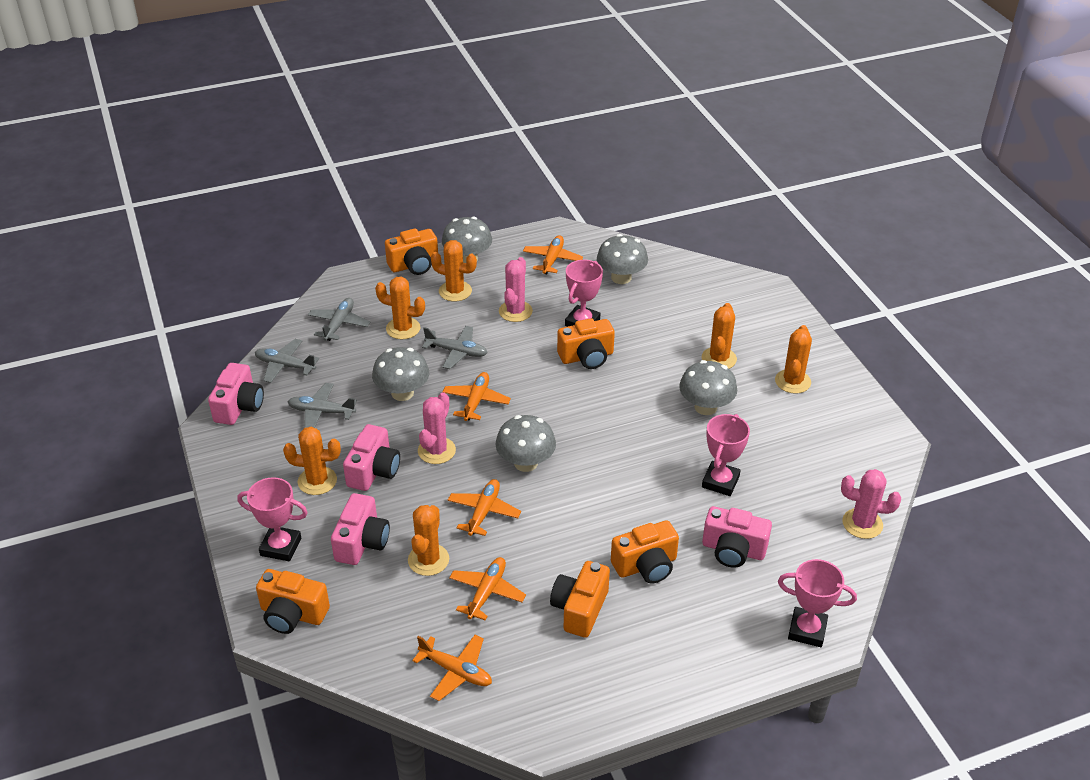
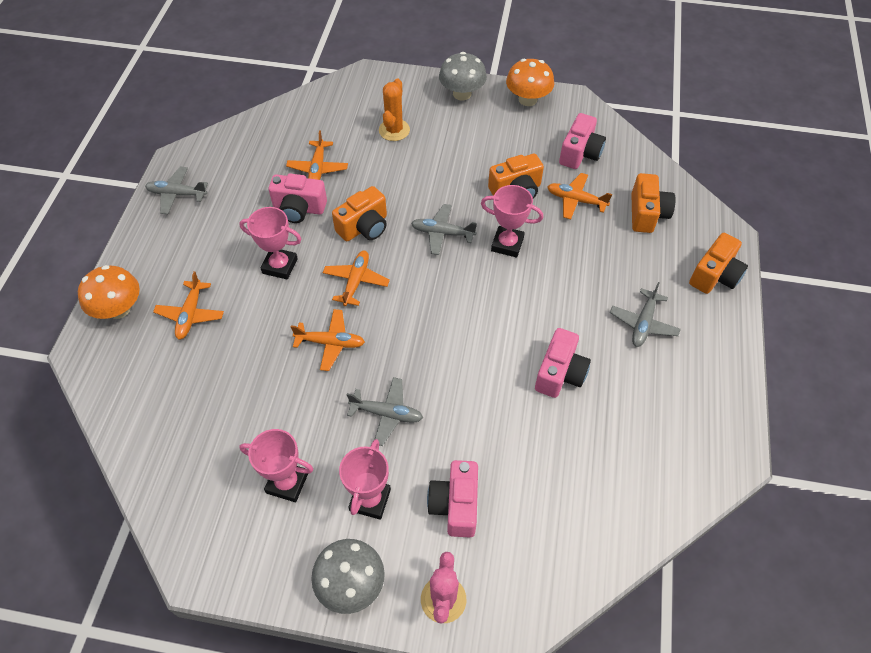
grey mushroom: [372,347,429,401] [442,217,492,263] [495,415,556,472] [597,234,648,284] [679,360,737,415] = 5 -> [311,539,385,614] [439,52,487,101] = 2
orange cactus: [283,427,341,495] [375,277,425,340] [408,505,449,576] [431,240,477,302] [702,303,737,369] [775,325,812,394] = 6 -> [379,78,410,141] = 1
orange camera: [256,569,330,634] [385,228,438,275] [550,561,610,638] [557,318,615,369] [611,520,679,584] = 5 -> [332,186,387,241] [488,154,544,199] [631,173,676,233] [689,233,748,294] = 4
orange mushroom: none = 0 -> [78,265,140,319] [506,59,554,106] = 2
pink cactus: [418,392,456,464] [499,257,533,322] [841,469,901,539] = 3 -> [421,552,466,624] = 1

